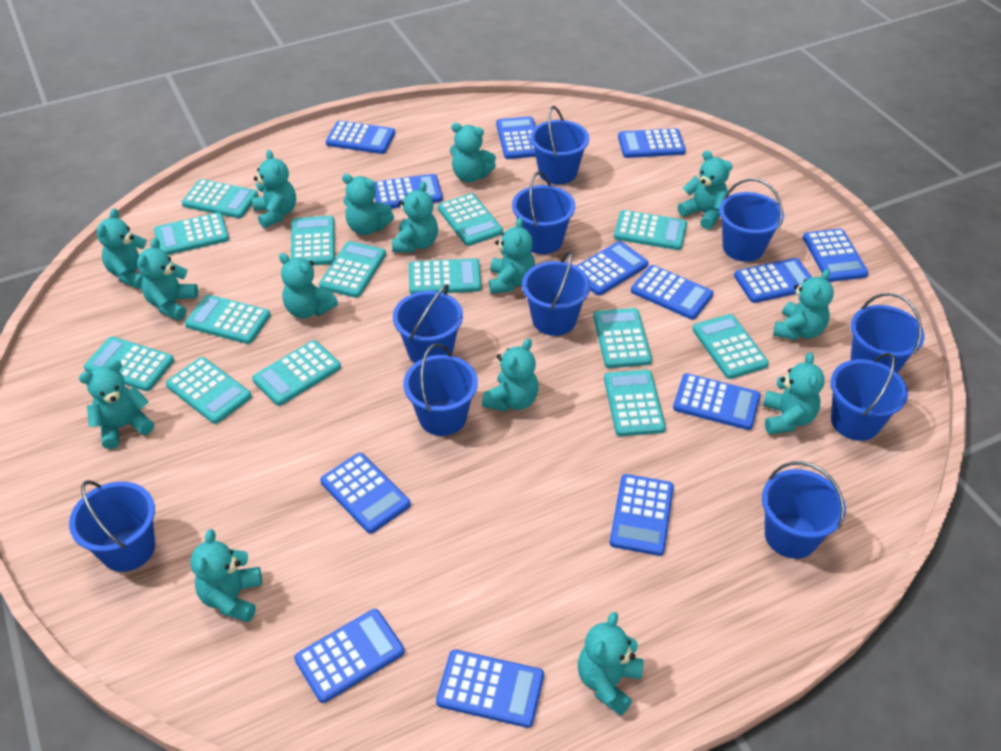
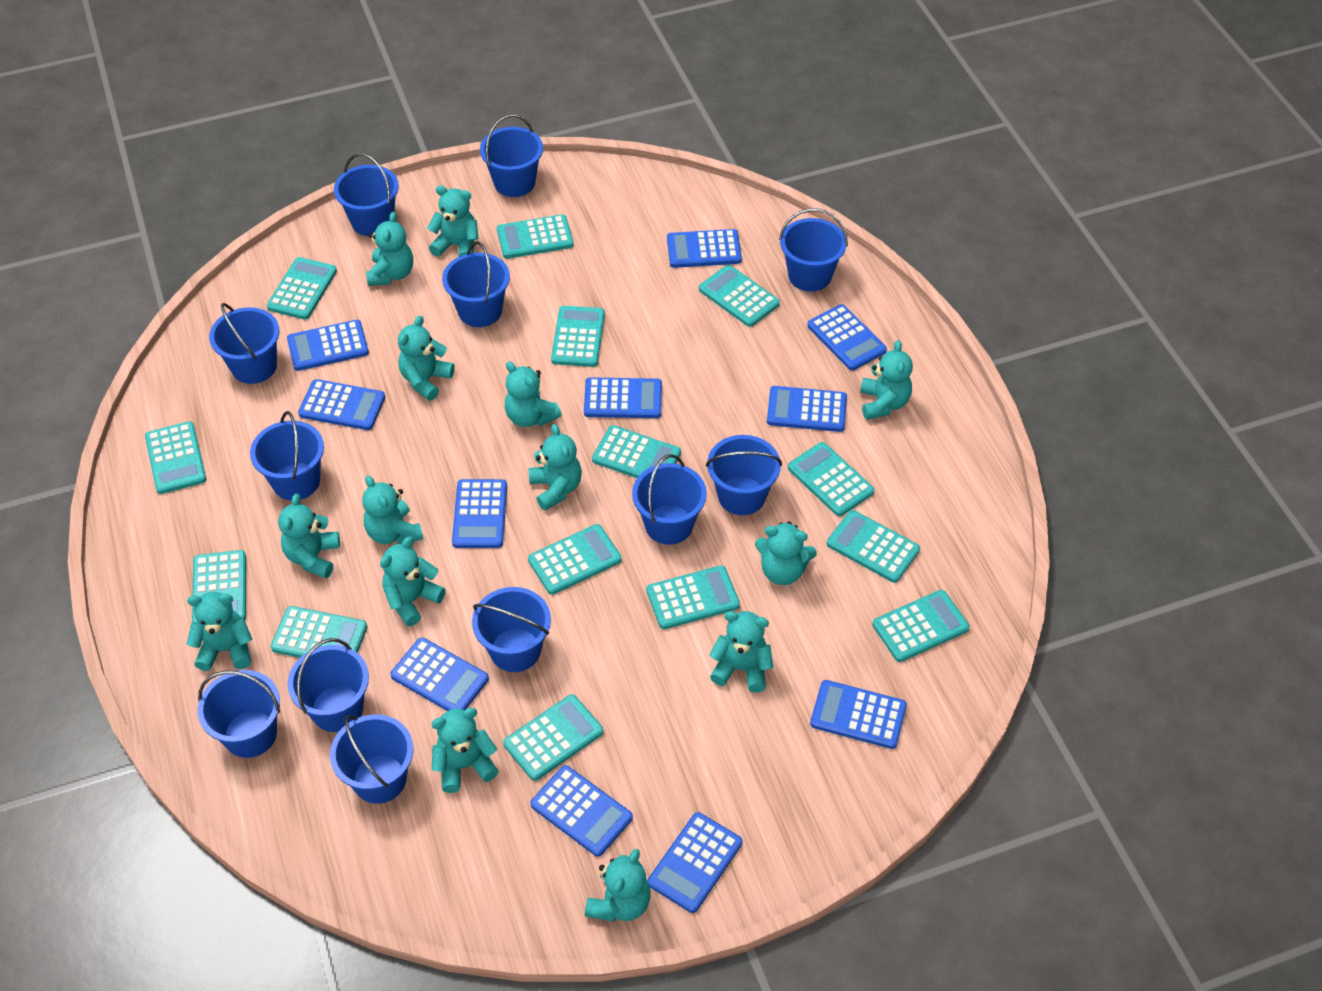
blue bucket: [69,480,155,572] [393,284,463,363] [403,343,478,436] [512,171,575,254] [522,251,590,336] [530,106,589,184] [719,178,784,262] [762,461,846,559] [831,353,908,441] [851,293,925,373] = 10 -> [197,670,280,758] [209,303,280,384] [250,411,324,501] [287,638,369,732] [330,714,414,804] [334,153,399,236] [442,242,510,327] [472,587,551,672] [480,114,543,197] [632,454,707,545] [706,435,782,515] [779,208,848,292] = 12
blue calculator: [294,609,405,703] [320,453,411,534] [326,121,395,154] [374,174,443,209] [436,650,544,728] [496,116,536,159] [577,241,649,295] [610,474,674,556] [618,128,686,158] [631,265,714,320] [673,373,761,430] [734,258,812,303] [803,229,869,282] = 13 -> [287,320,369,371] [298,379,385,430] [390,637,489,711] [452,479,507,548] [530,765,633,857] [584,377,662,418] [648,812,742,913] [667,229,742,268] [767,386,847,432] [807,304,887,371] [810,680,907,749] = 11
turquoise teddy bear: [79,360,154,449] [97,209,147,289] [137,238,198,321] [190,529,262,622] [252,150,296,228] [279,253,338,319] [342,174,394,235] [392,181,438,252] [450,123,496,182] [482,339,539,412] [489,218,535,294] [578,612,644,716] [678,150,733,230] [763,352,825,434] [773,269,834,340] = 15 -> [187,592,252,671] [278,494,340,578] [362,476,423,544] [366,212,413,286] [380,537,446,626] [398,316,455,401] [427,185,479,257] [431,708,499,793] [505,361,562,427] [529,424,582,511] [585,849,651,922] [709,611,773,693] [755,522,817,585] [860,340,913,420] = 14

